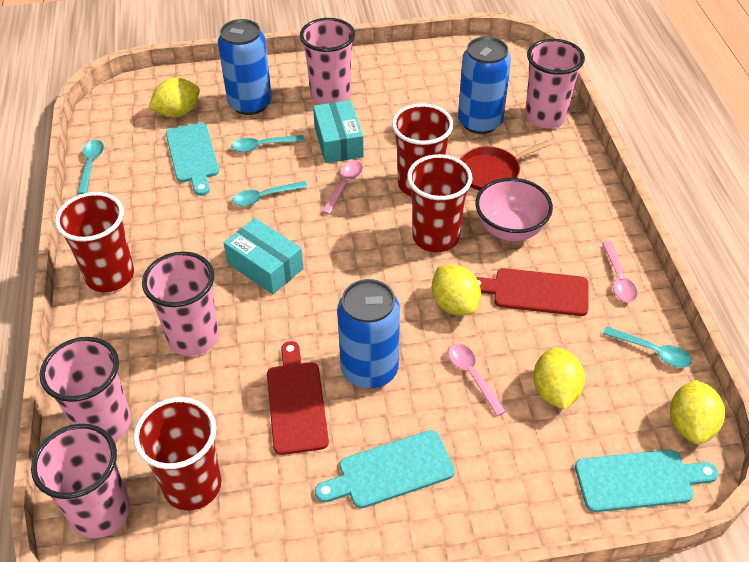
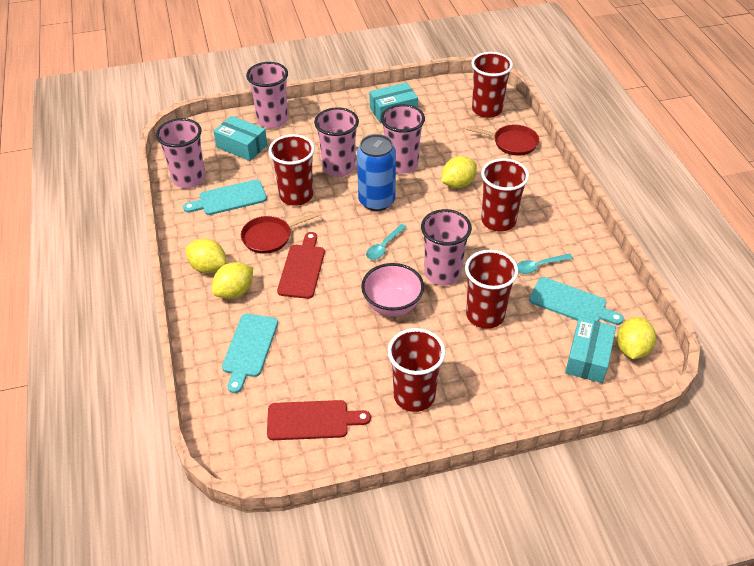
blue can: [218,19,272,115] [337,279,400,389] [458,36,511,134] = 3 -> [357,134,396,211] = 1
pink spoon: [322,161,363,215] [448,343,506,416] [602,241,637,302] = 3 -> none = 0
red cup: [55,192,134,292] [133,397,221,511] [392,103,454,197] [407,154,472,252] = 4 -> [269,134,315,206] [388,328,446,412] [465,250,518,329] [471,52,513,118] [481,158,529,231] = 5
red pan: [460,140,551,191] = 1 -> [241,212,319,254] [466,125,539,156] = 2
turquoise box: [224,218,303,294] [313,100,364,163] = 2 -> [213,116,267,161] [370,82,418,123] [565,317,616,383] = 3
turquoise spoon: [77,140,104,194] [231,135,305,152] [232,181,308,206] [603,326,692,368] = 4 -> [366,224,407,260] [517,254,573,274] = 2

